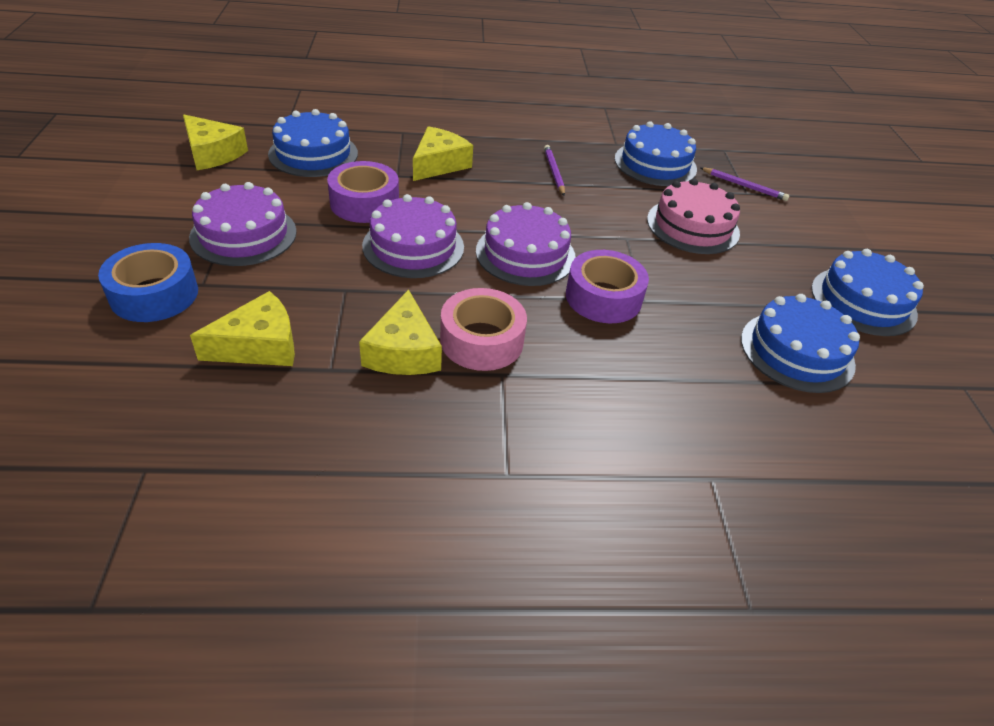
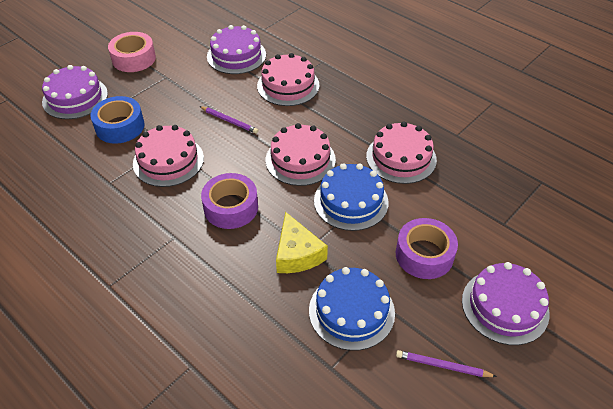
blue cake: [268,109,358,177] [615,121,697,186] [741,294,860,393] [811,249,924,336] = 4 -> [309,267,395,351] [314,163,389,231] = 2
pink cake: [647,178,740,254] = 1 -> [133,125,204,187] [257,53,320,106] [266,123,336,186] [366,122,437,184] = 4
yellow cheese: [183,114,248,170] [190,291,295,366] [359,289,442,375] [413,126,473,181] = 4 -> [276,212,328,273] = 1

